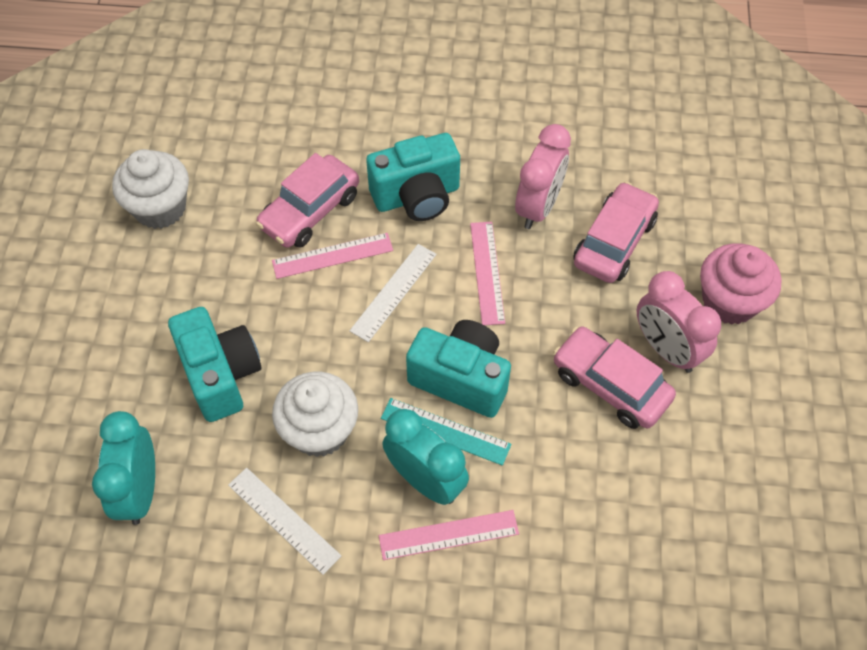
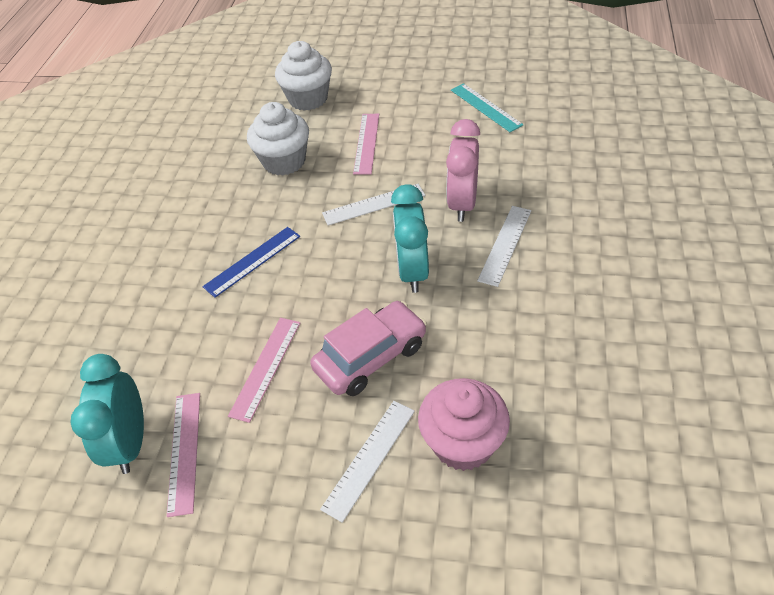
blue ruler: none = 0 -> [203,227,300,298] = 1
pink car: [256,153,359,248] [553,326,676,429] [573,182,659,283] = 3 -> [310,301,427,396] = 1
pink clock: [515,124,571,229] [637,271,721,373] = 2 -> [446,119,480,222] = 1
turquoise camera: [168,307,261,422] [366,133,460,221] [406,320,511,418] = 3 -> none = 0
white ruler: [228,468,341,575] [349,244,437,342] = 2 -> [320,401,415,523] [322,184,425,225] [477,206,531,287] = 3

